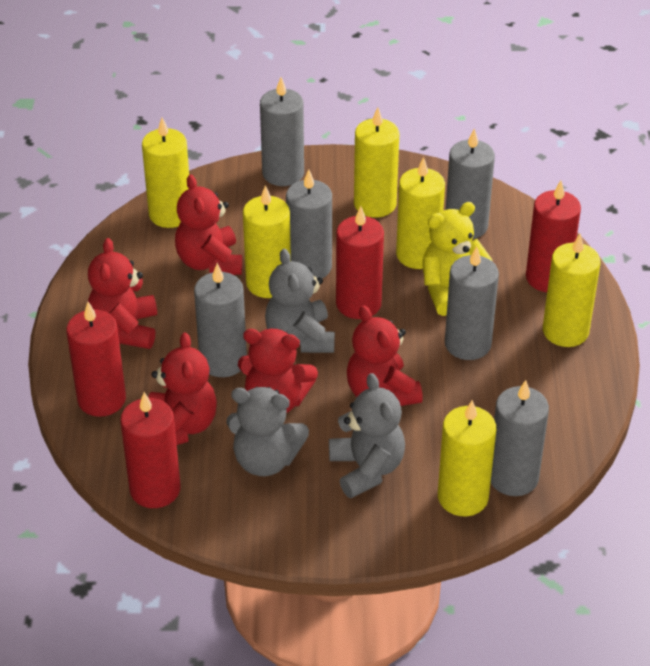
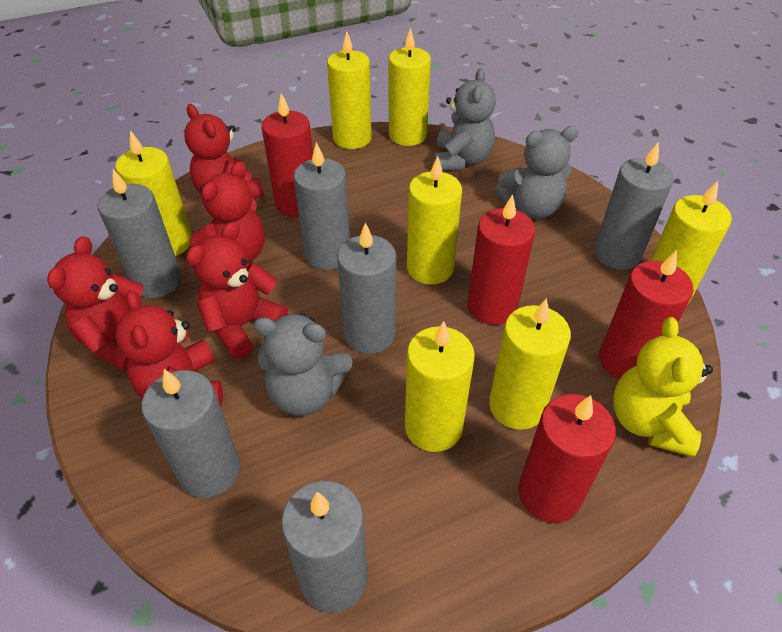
yellow candle: [142,118,189,228] [243,185,291,298] [354,107,399,218] [396,157,445,269] [438,400,496,516] [543,234,600,347] = 6 -> [115,130,192,256] [327,31,372,149] [388,28,431,146] [405,321,475,452] [407,156,462,285] [489,298,571,430] [651,181,732,304] = 7

